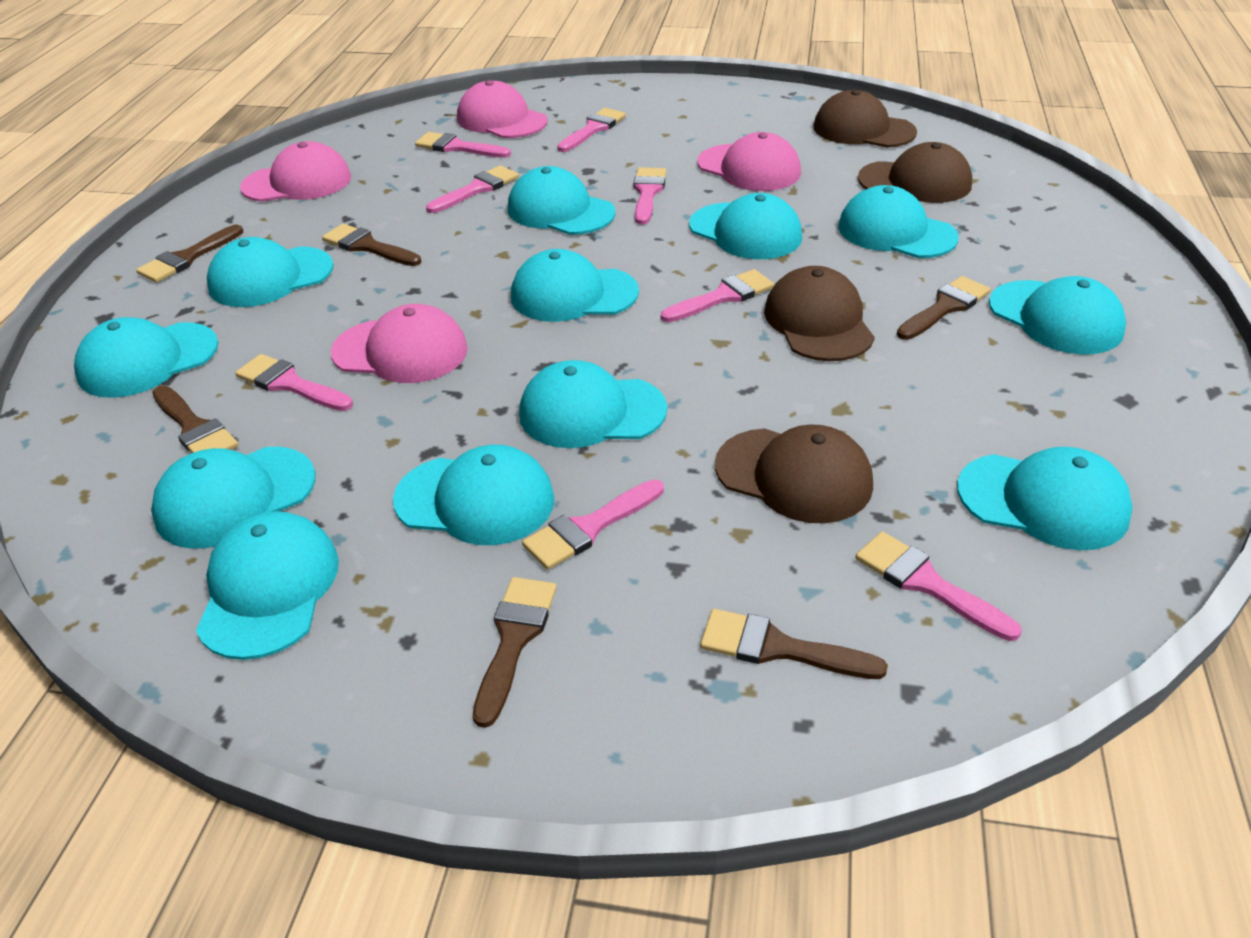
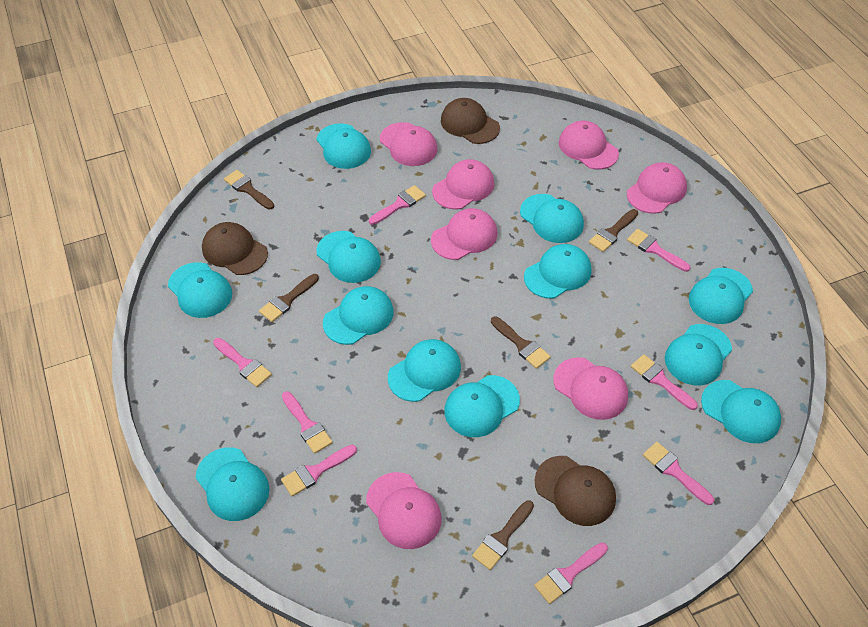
brown brush: [136,224,243,283] [152,385,239,453] [322,224,421,266] [473,577,557,728] [700,609,888,679] [897,276,990,340] = 6 -> [224,170,274,210] [259,274,319,322] [472,500,534,570] [491,317,551,369] [589,209,638,252] = 5
brown cap: [715,424,873,524] [764,266,875,361] [813,90,917,148] [858,142,972,203] = 4 -> [202,222,268,275] [441,98,500,144] [535,456,616,526] = 3
pink cap: [240,141,351,202] [331,304,468,383] [457,80,548,138] [697,132,801,191] = 4 -> [366,472,442,549] [380,122,437,166] [431,208,497,260] [432,159,494,210] [553,357,628,420] [559,121,619,170] [627,162,687,214] = 7

